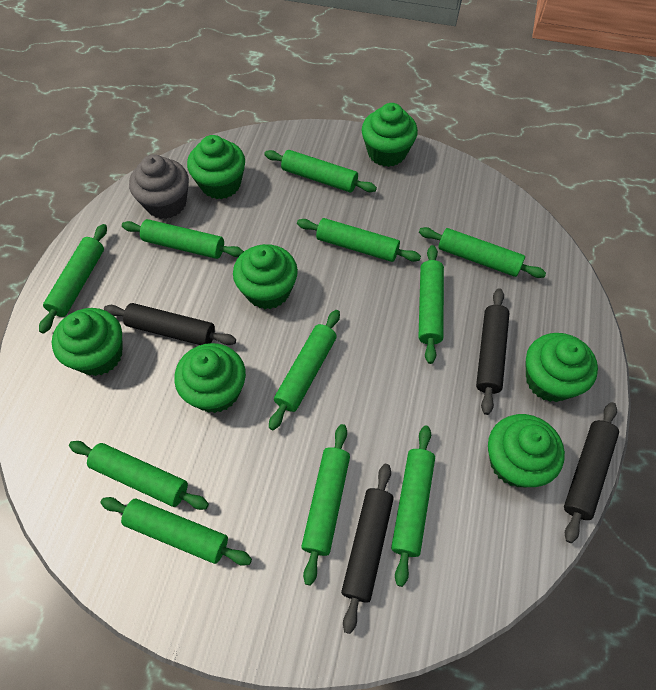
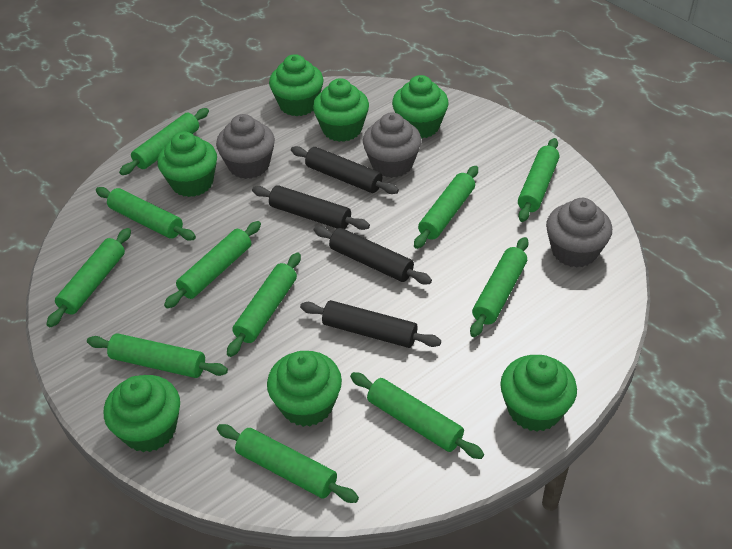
grey cupcake: [129,154,189,219] = 1 -> [216,114,275,179] [363,112,421,178] [546,198,612,268] = 3

